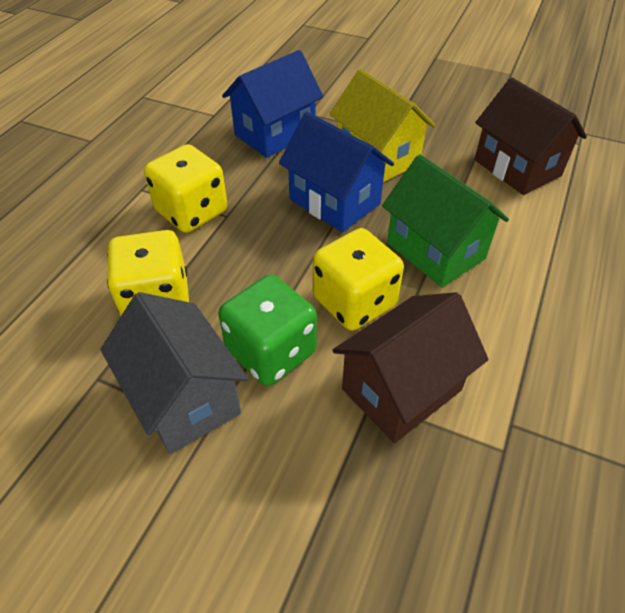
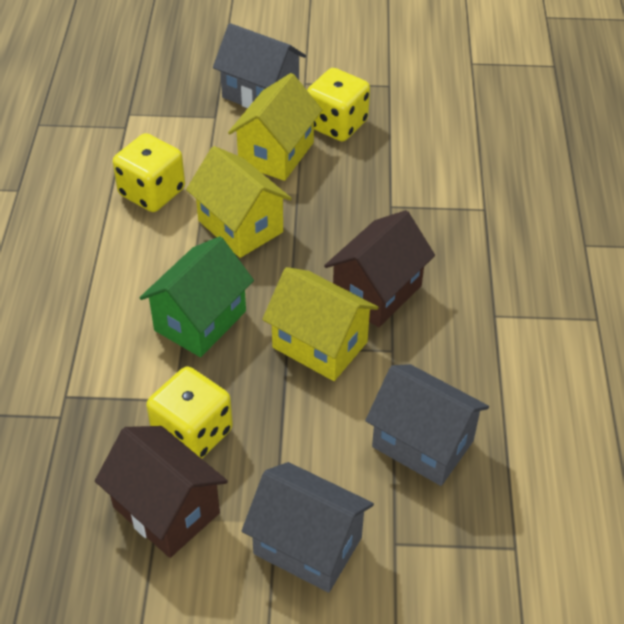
blue house: [222,50,324,158] [279,112,394,232] = 2 -> none = 0
green dice: [219,275,317,386] = 1 -> none = 0
grey house: [100,292,248,454] = 1 -> [213,23,306,108] [242,462,374,593] [365,364,489,486] = 3
yellow house: [330,69,435,182] = 1 -> [186,146,292,258] [228,73,322,181] [262,267,379,381] = 3

